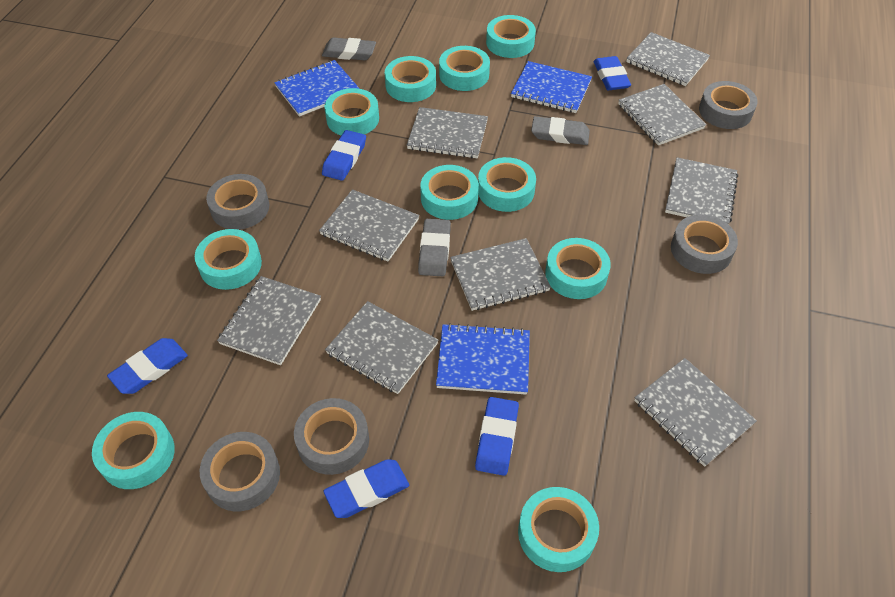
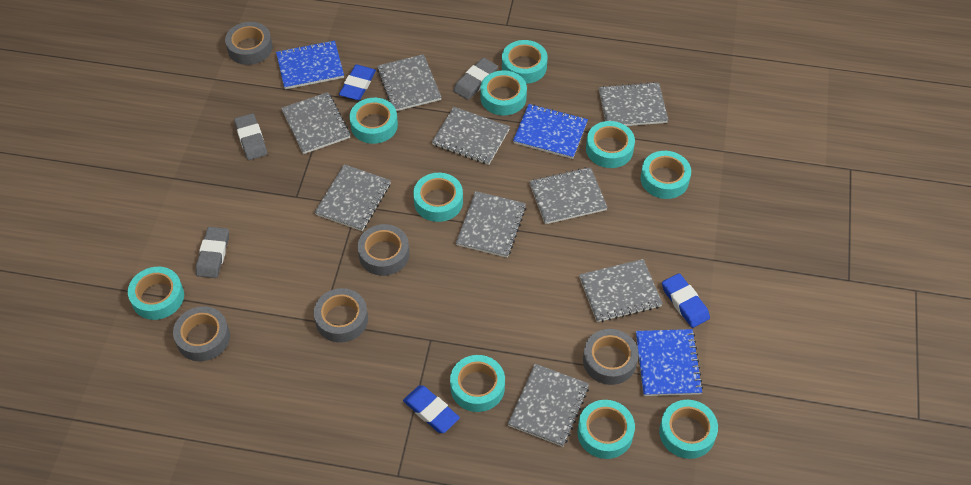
blue eraser: [107,338,188,394] [322,130,366,181] [323,459,409,518] [475,397,519,476] [593,56,631,90] = 5 -> [339,65,376,100] [403,385,460,433] [662,273,710,328] = 3

